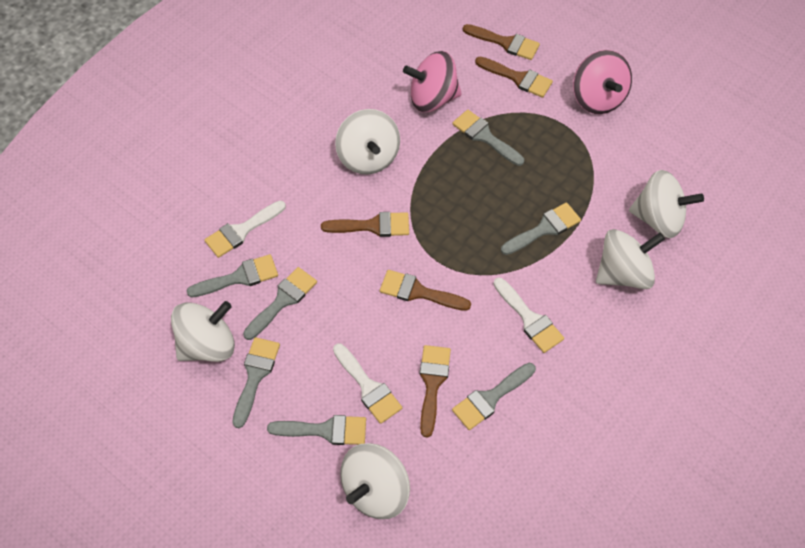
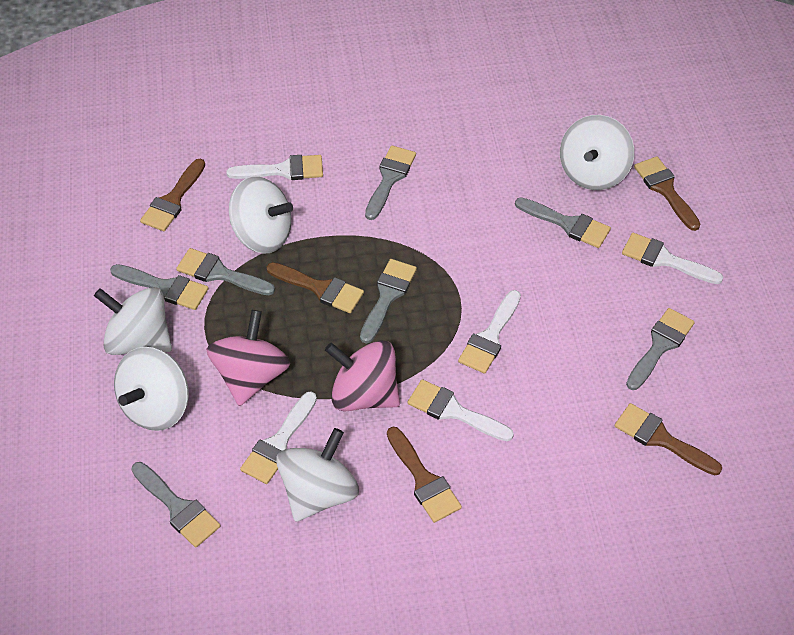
white brush: [205,201,286,258] [333,343,402,424] [494,278,564,353] = 3 -> [226,155,323,180] [240,391,317,484] [407,379,514,441] [458,290,521,374] [622,233,724,284] = 5

